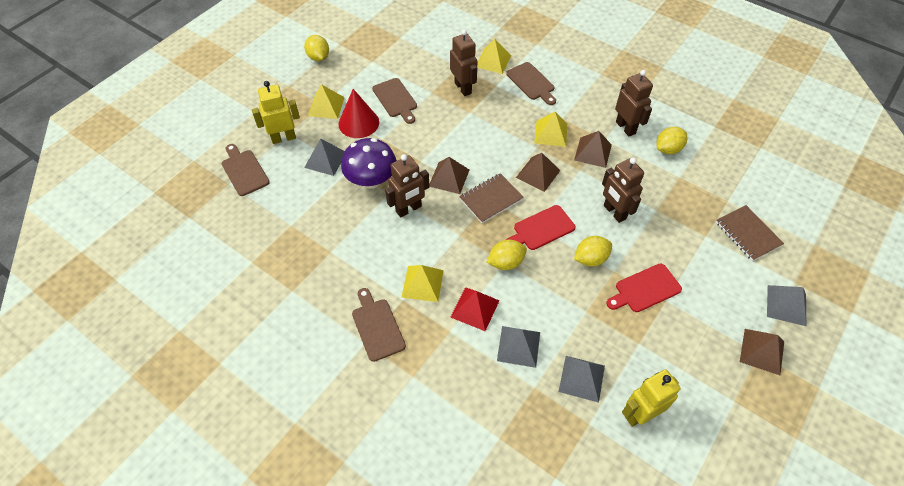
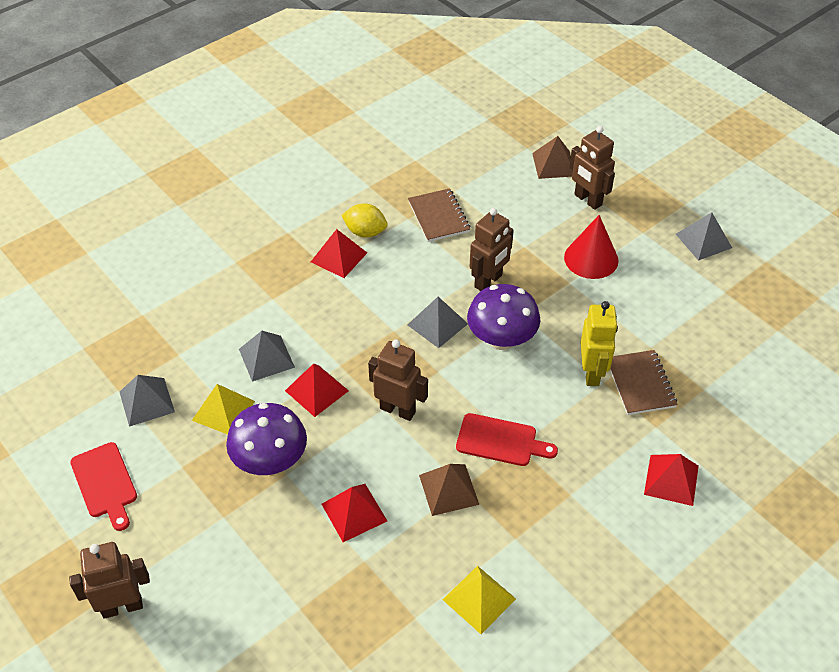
brown cutting board: [221,144,270,196] [352,288,406,362] [372,78,417,124] [506,62,556,105] = 4 -> none = 0
brown pyramid: [429,157,469,194] [516,153,561,192] [574,131,612,168] [740,329,784,375] = 4 -> [419,464,479,516] [532,136,573,179] = 2
purple mushroom: [341,138,397,189] = 1 -> [226,403,307,475] [467,284,541,350] = 2
red pyramid: [450,287,500,331] = 1 -> [285,363,349,417] [311,229,367,278] [322,484,387,542] [644,454,699,506] = 4
yellow lemon: [304,35,329,61] [487,240,527,270] [574,236,612,266] [656,127,688,154] = 4 -> [341,204,388,238] = 1
yellow pyramid: [308,84,345,119] [401,265,444,302] [477,39,511,74] [534,112,567,147] = 4 -> [192,384,255,434] [442,566,516,634] = 2
yellow robot: [252,81,300,144] [622,369,681,427] = 2 -> [581,301,618,386] = 1

